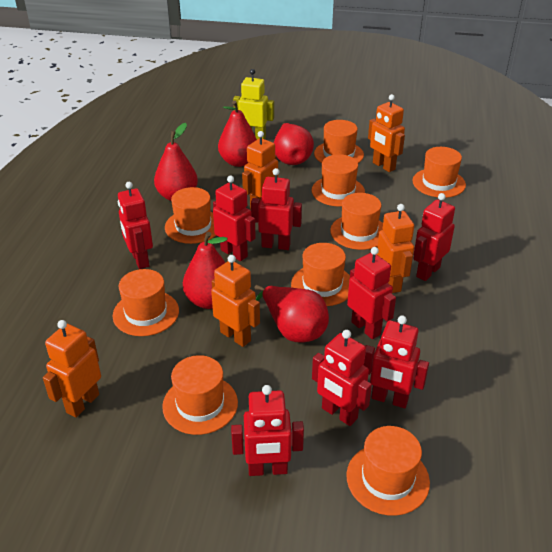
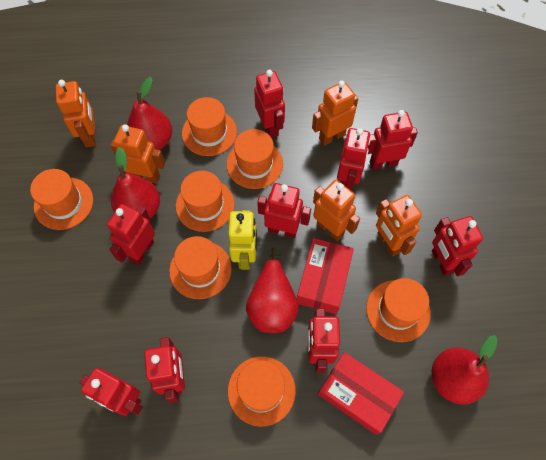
orange hat: [113,269,179,336] [162,355,238,435] [165,187,216,244] [291,243,350,306] [311,154,365,207] [314,120,364,163] [330,193,383,250] [346,426,430,516] [412,147,466,198] = 9 -> [30,169,93,230] [169,236,232,299] [176,171,235,232] [182,97,237,156] [226,129,283,189] [228,356,296,427] [366,278,431,342] = 7
red box: none = 0 -> [297,238,354,314] [318,352,404,435] = 2
red pear: [154,123,198,201] [183,232,228,309] [218,101,257,167] [255,285,329,342] [274,123,314,165] = 5 -> [111,147,160,219] [127,77,172,150] [246,248,299,333] [432,335,498,405] = 4
red robot: [118,182,153,269] [213,176,256,261] [231,385,304,476] [251,168,302,250] [312,330,372,426] [347,247,396,339] [363,316,429,408] [413,193,455,281] = 8 -> [80,368,142,416] [107,204,155,265] [145,337,185,403] [254,70,285,138] [257,183,311,238] [308,309,340,373] [337,128,370,190] [368,110,418,170] [432,216,483,277] = 9

